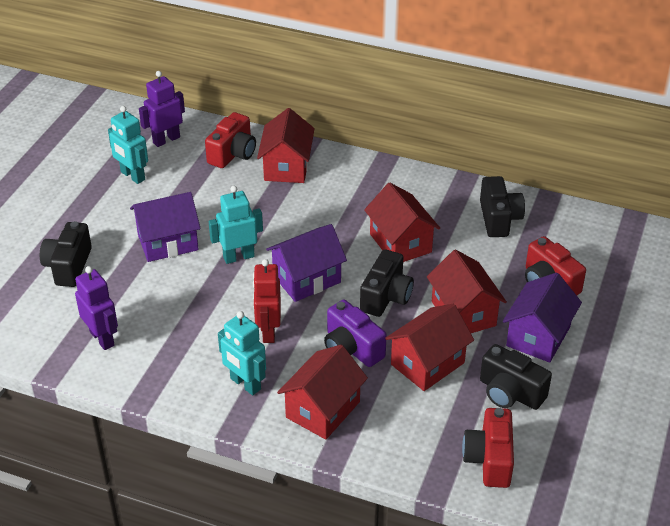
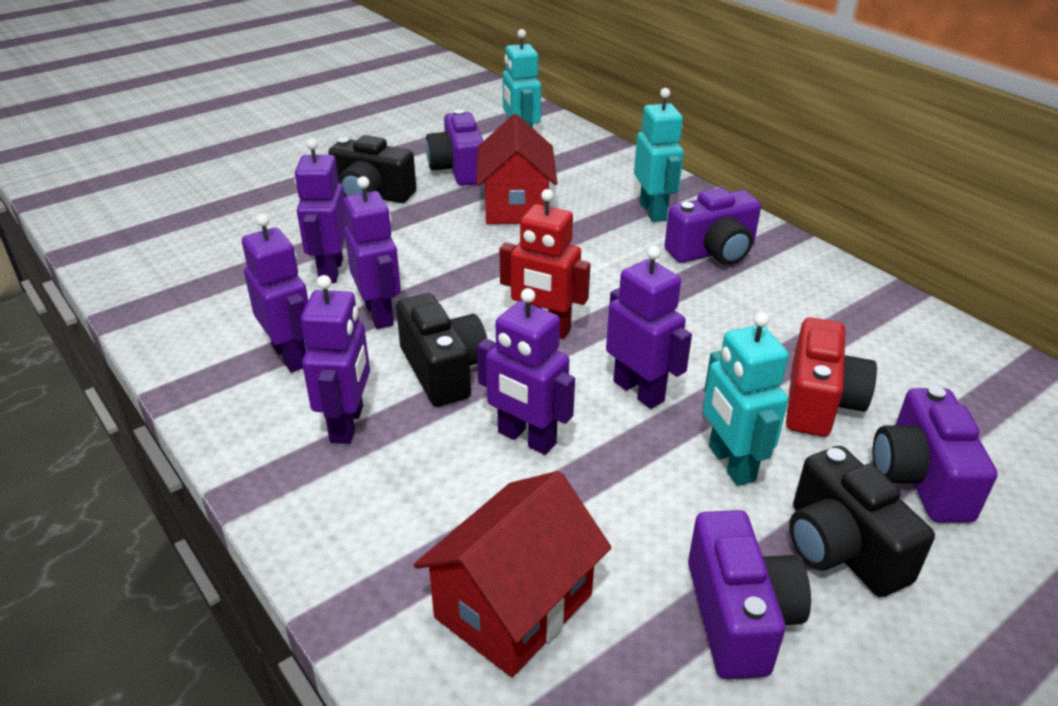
black camera: [40,221,92,287] [360,249,414,317] [480,176,525,237] [480,344,552,410] = 4 -> [328,135,416,203] [396,293,487,407] [789,446,935,597] = 3
purple camera: [324,300,387,367] = 1 -> [426,109,485,186] [664,188,761,265] [688,510,811,679] [873,386,998,522] = 4
purple house: [130,192,201,262] [266,224,347,302] [503,273,582,363] = 3 -> none = 0
purple robot: [75,266,118,350] [139,71,185,147] = 2 -> [242,214,308,372] [295,138,347,283] [301,275,370,444] [344,176,401,329] [477,288,575,455] [606,246,692,409] = 6
red camera: [205,112,256,168] [462,408,514,488] [525,236,586,295] = 3 -> [786,317,877,437] = 1
red house: [257,108,315,183] [277,345,368,440] [364,182,440,262] [385,304,474,391] [427,250,507,333] = 5 -> [414,471,611,677] [477,114,558,224] = 2

